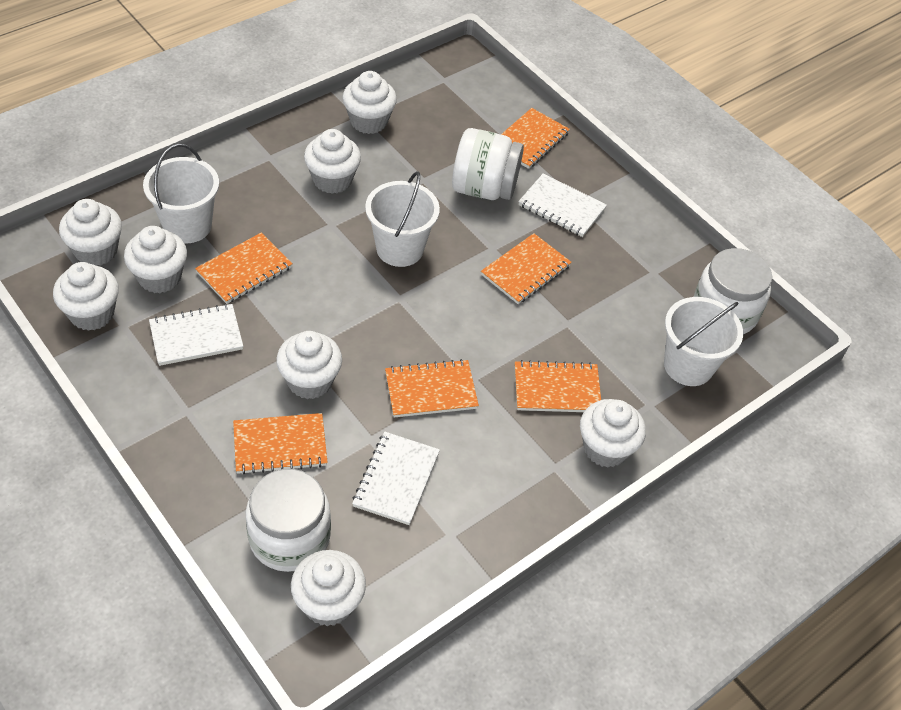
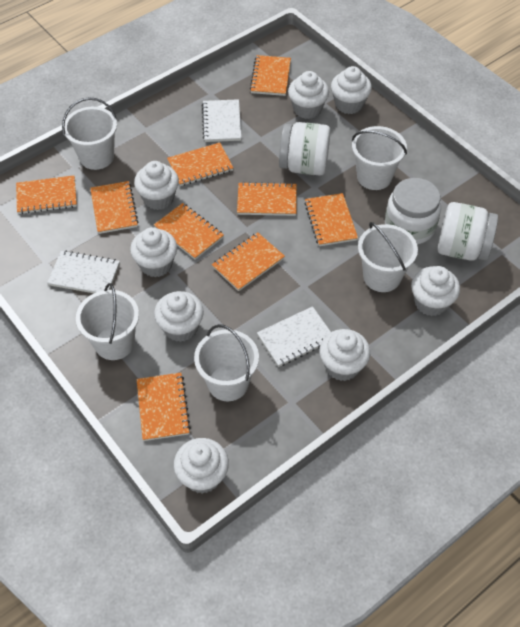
orange notebook: [195,233,293,304] [233,413,328,474] [385,359,479,418] [481,233,572,304] [501,108,570,169] [515,360,601,412] = 6 -> [16,175,77,214] [90,181,139,234] [137,373,191,441] [154,203,224,260] [167,142,233,186] [212,232,285,291] [237,182,297,216] [250,55,291,96] [305,193,358,246] = 9
white bucket: [143,144,219,243] [365,171,440,267] [664,297,743,386] = 3 -> [62,97,117,170] [76,283,139,360] [194,324,259,401] [352,126,407,190] [358,222,418,292] = 5

